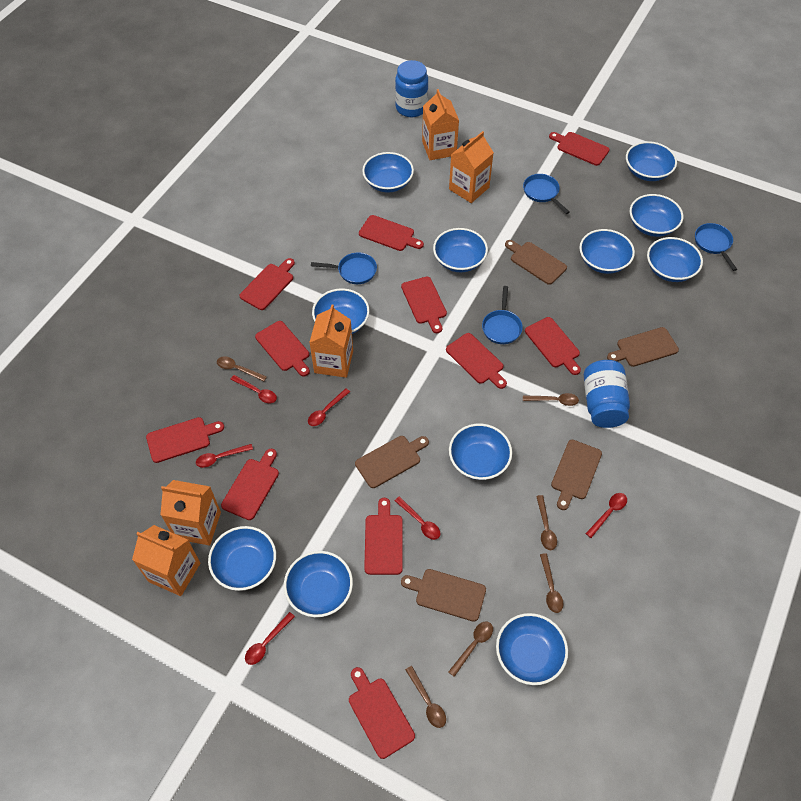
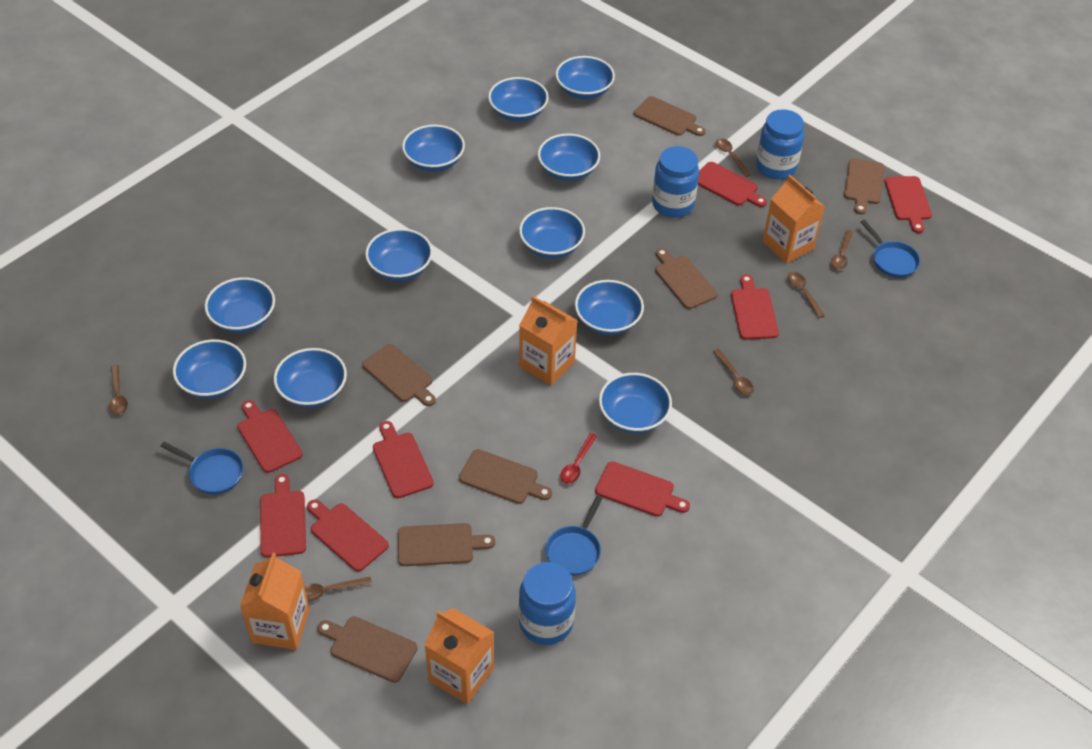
blue jar: [395,60,428,117] [584,360,630,428] = 2 -> [519,562,576,645] [652,146,699,217] [756,109,804,179] = 3
blue pan: [311,252,377,284] [482,286,523,344] [523,174,569,214] [695,223,737,271] = 4 -> [160,442,243,494] [545,496,602,576] [860,220,920,278] = 3
brown cutting board: [355,436,429,488] [401,569,486,622] [505,240,567,285] [551,440,602,510] [607,327,679,367] = 5 -> [317,616,418,683] [362,344,436,406] [398,523,495,566] [459,449,552,504] [634,96,706,136] [655,248,718,309] [844,158,885,214] = 7
orange carton: [132,525,200,596] [160,480,221,545] [309,304,353,378] [422,89,459,160] [449,131,494,203] = 5 -> [240,553,310,650] [425,608,494,704] [519,296,578,386] [763,175,825,264] = 4
red cutting board: [146,417,224,463] [221,449,279,520] [239,258,295,310] [255,321,310,376] [349,667,415,759] [359,215,424,251] [364,498,403,575] [401,277,447,333] [446,333,507,389] [525,317,581,375] [549,132,610,166] = 11 -> [237,400,303,473] [260,474,306,557] [307,500,389,572] [373,421,434,498] [595,461,690,517] [698,162,767,207] [731,274,779,340] [885,176,932,233] = 8
red spoon: [196,444,253,468] [230,375,277,403] [245,612,295,665] [308,388,350,426] [395,497,441,540] [586,493,627,538] = 6 -> [560,433,597,484] = 1

